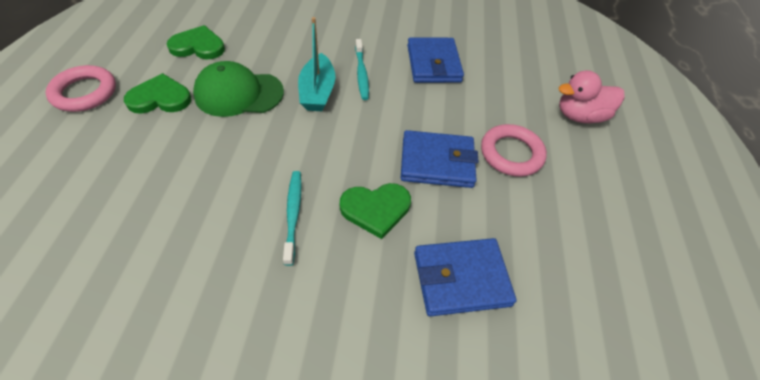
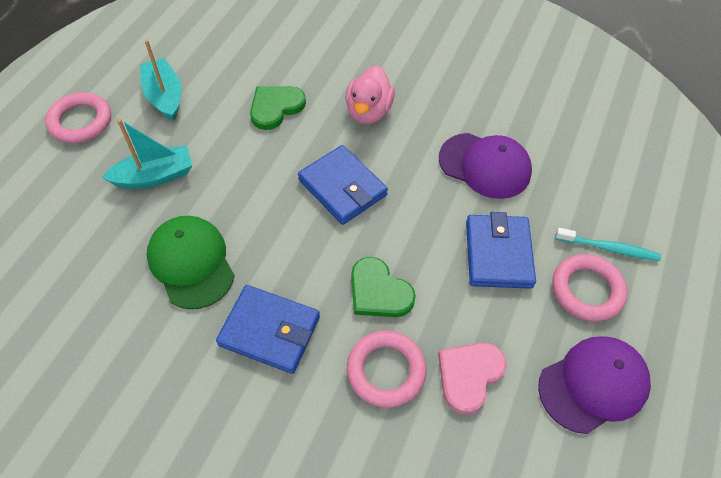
green heart: [124,73,191,114] [167,25,225,59] [340,183,411,239] = 3 -> [250,86,306,130] [351,257,416,317] = 2
pink heart: none = 0 -> [438,343,507,414] = 1
pink ring: [45,65,116,112] [481,124,547,177] = 2 -> [45,92,111,143] [347,331,427,408] [552,254,628,322] = 3
purple cap: none = 0 -> [439,133,532,199] [538,336,651,434] = 2
turquoise boat: [298,17,335,111] = 1 -> [102,119,193,189] [140,40,181,121] = 2
turquoise toothbrush: [283,171,302,266] [355,39,369,100] = 2 -> [555,228,661,261] = 1

